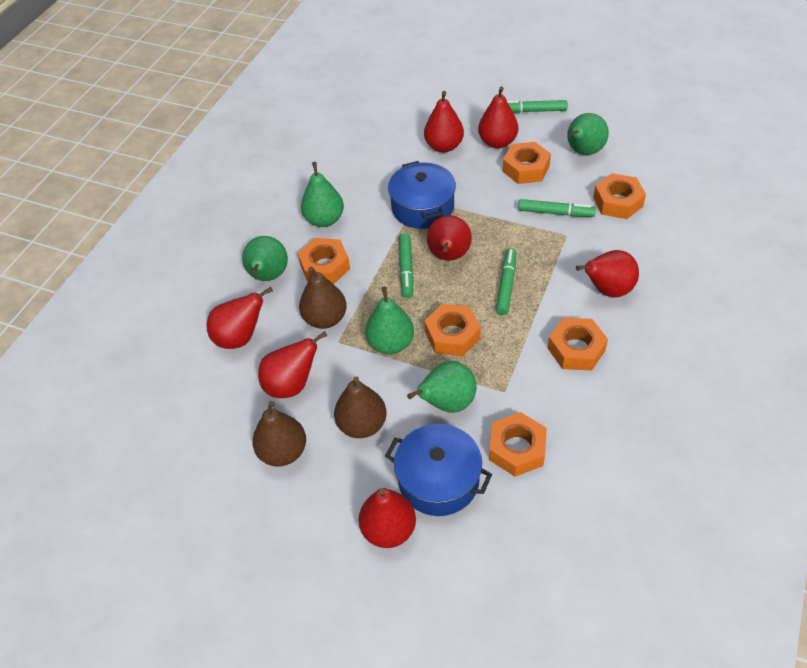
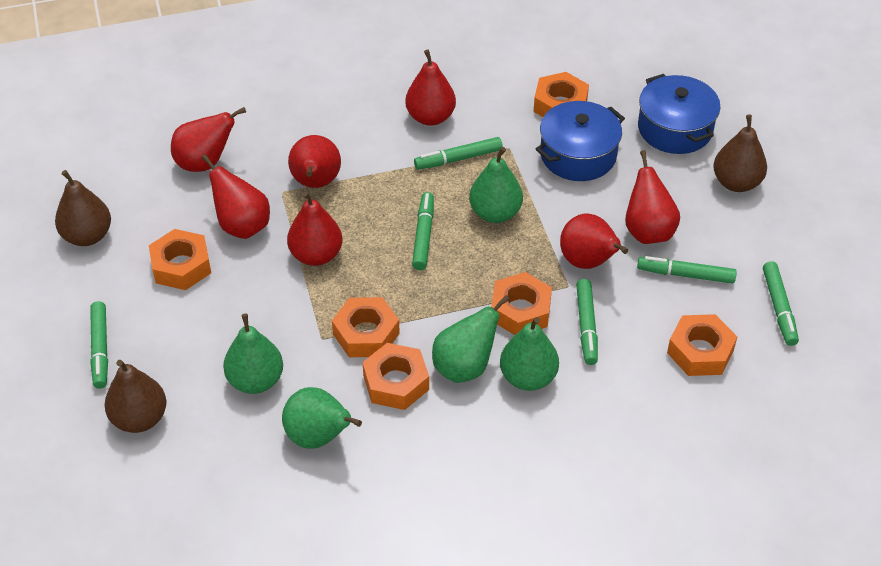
green marker: [399,233,414,298] [496,248,516,315] [507,100,568,113] [518,199,596,217] = 4 -> [90,301,108,389] [412,192,434,270] [414,137,503,170] [576,279,598,365] [637,256,737,284] [763,261,799,346] = 6

